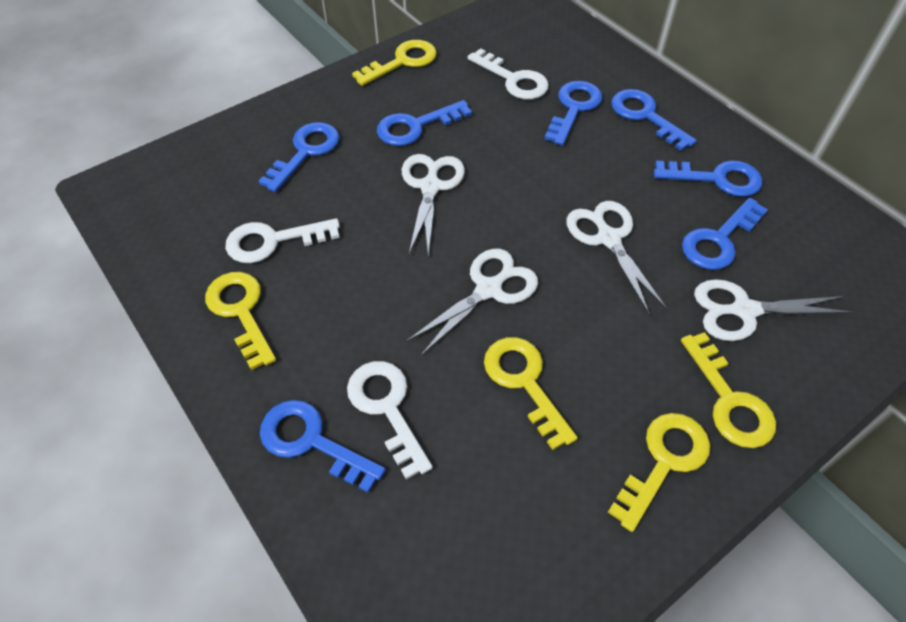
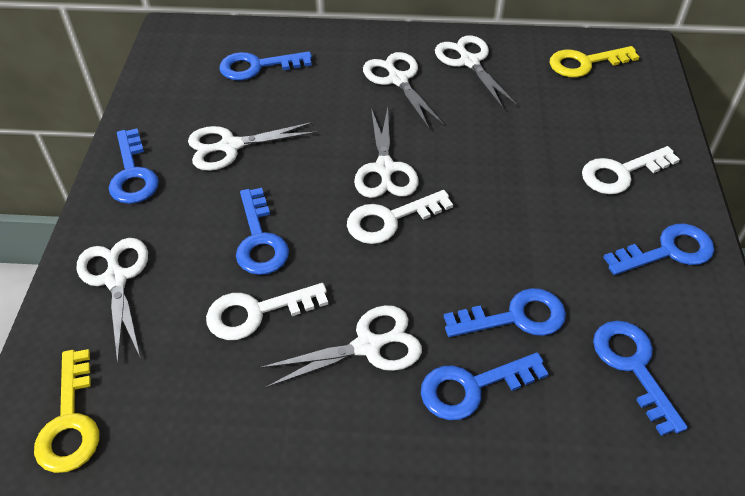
white scissors: [402,154,465,257] [406,249,538,356] [566,201,667,314] [694,279,853,341] = 4 -> [77,238,148,363] [188,122,318,171] [259,305,422,388] [354,107,419,198] [363,52,444,128] [435,35,518,109] = 6
yellow key: [205,272,276,370] [352,40,437,86] [484,337,578,450] [608,413,710,532] [681,332,776,448] = 5 -> [34,349,99,473] [550,46,639,77] = 2

